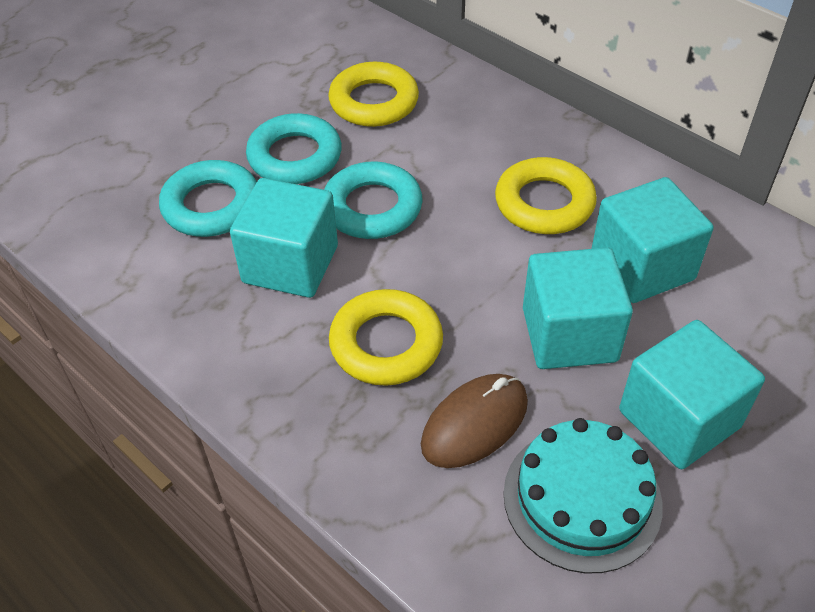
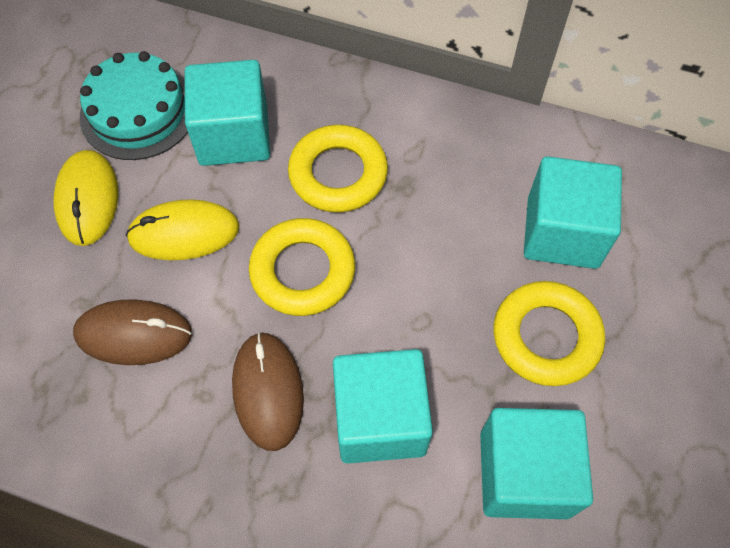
brown mouse: [421,374,528,468] = 1 -> [73,299,192,365] [232,332,304,451] = 2
turquoise ring: [159,160,257,237] [246,113,342,184] [324,162,423,239] = 3 -> none = 0
yellow mouse: none = 0 -> [54,150,118,246] [126,199,240,260] = 2

